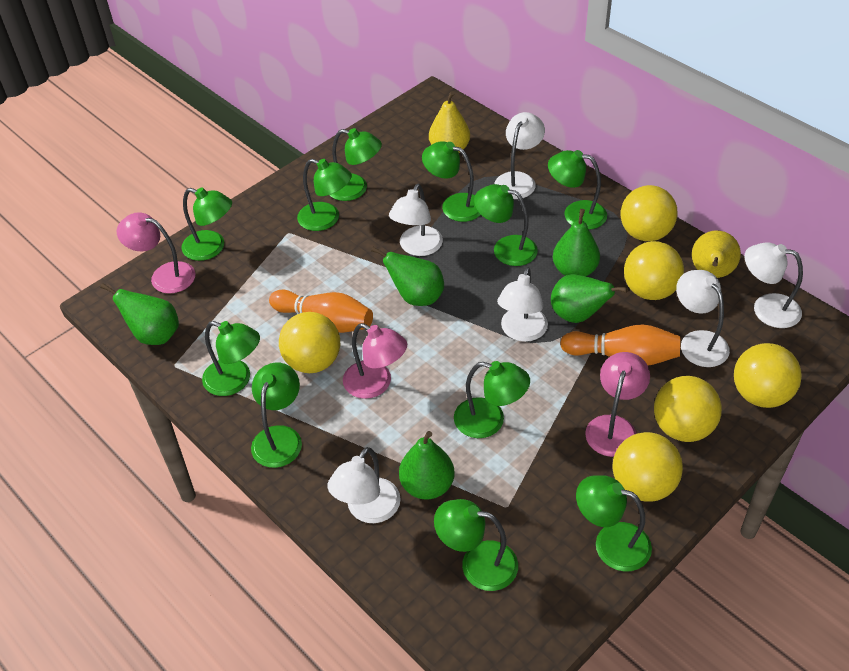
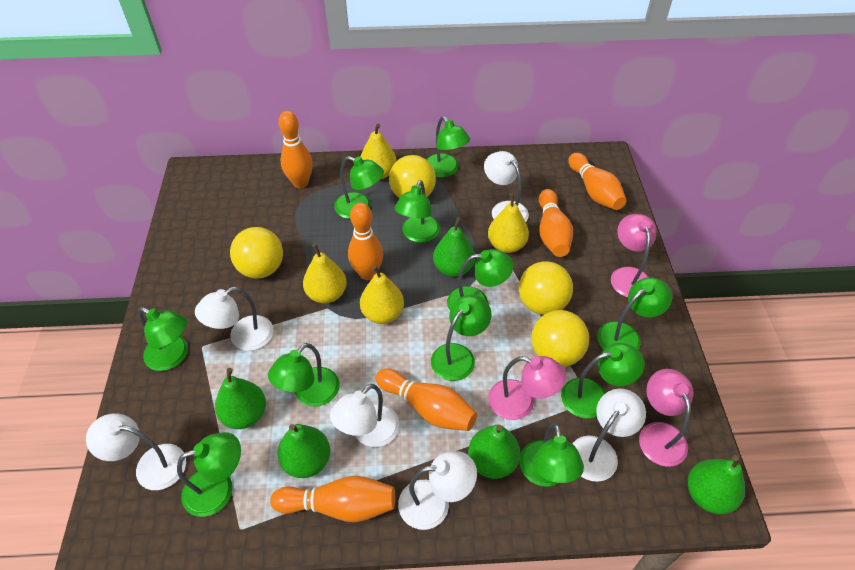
orange bowling pin: [269,289,373,333] [560,324,680,365] = 2 -> [270,476,395,522] [279,111,312,188] [348,203,383,280] [375,368,477,431] [539,189,573,257] [568,153,627,210] = 6
yellow ball: [279,312,340,373] [613,432,683,502] [621,185,678,241] [624,241,684,300] [654,376,722,442] [734,343,802,408] = 6 -> [230,227,283,278] [389,155,436,198] [519,261,573,315] [531,310,589,367] = 4
yellow pear: [429,91,470,153] [692,230,741,278] = 2 -> [303,244,347,303] [360,124,397,179] [360,266,404,324] [488,193,529,253] = 4

